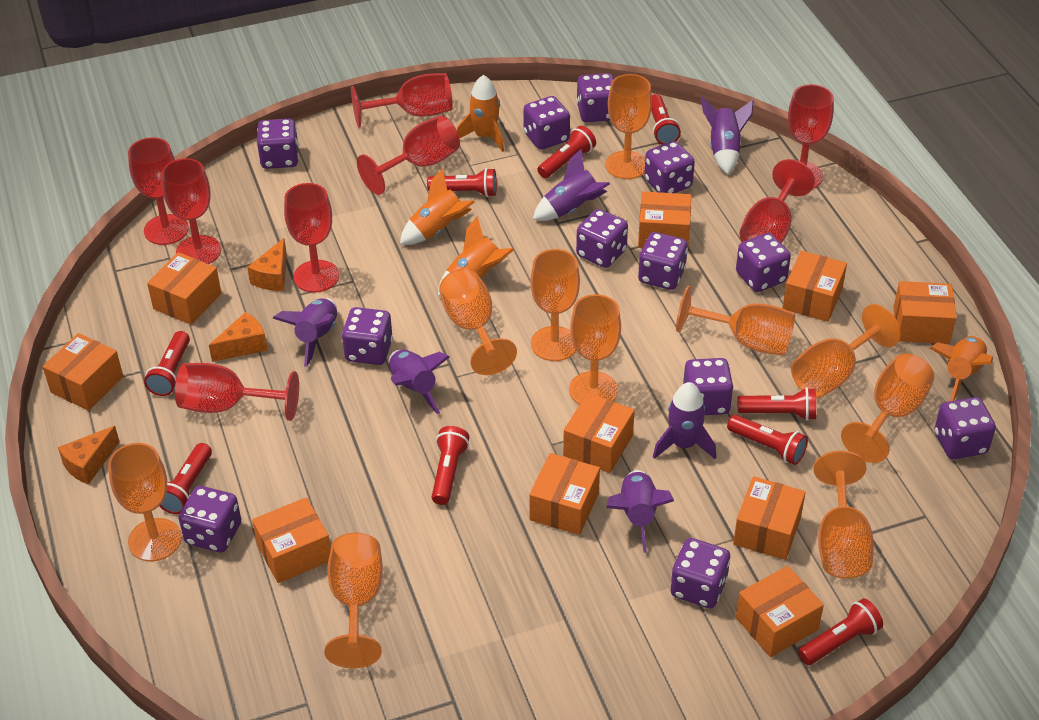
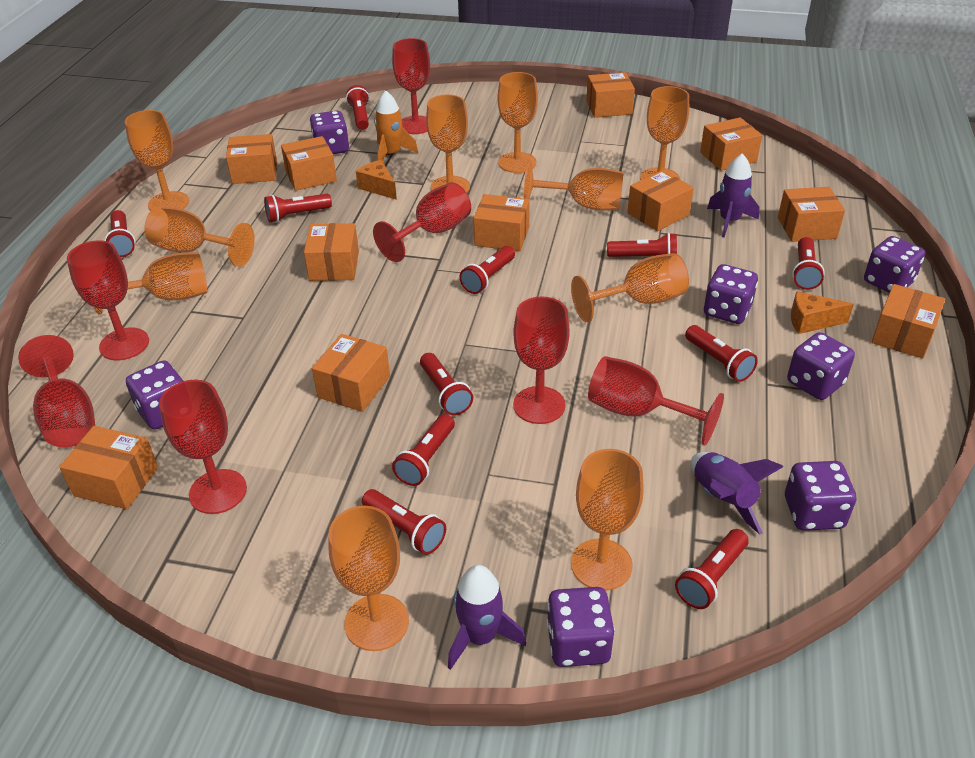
orange box: [42,333,123,411] [147,252,221,325] [252,497,331,583] [529,453,600,535] [563,393,635,473] [638,191,691,248] [733,476,806,560] [736,566,824,657] [782,251,847,322] [893,281,957,344] = 10 -> [59,426,158,509] [226,134,277,184] [281,136,337,191] [304,223,359,281] [312,334,390,412] [474,194,530,251] [586,72,635,118] [627,170,694,231] [700,117,762,171] [778,187,845,242] [871,284,945,359] = 11
orange cheese: [58,426,120,485] [209,312,267,362] [247,238,287,291] = 3 -> [356,160,397,200] [791,291,854,334] = 2
orange rocket: [400,168,475,245] [438,216,514,296] [457,75,504,152] [929,336,993,401] = 4 -> [374,91,418,162] = 1
purple dice: [179,486,241,552] [257,119,299,169] [342,307,393,365] [523,96,570,150] [576,73,614,122] [576,209,628,268] [638,232,688,290] [644,141,695,193] [671,538,730,609] [683,358,734,415] [736,233,791,292] [934,397,996,459] = 12 -> [126,360,184,430] [310,111,349,154] [547,587,615,667] [704,264,758,324] [785,461,856,531] [787,332,855,400] [864,236,925,293] = 7
purple rocket: [273,298,337,367] [389,350,449,414] [533,149,610,221] [606,470,674,553] [653,382,716,459] [701,97,753,175] = 6 -> [448,565,526,670] [691,452,783,535] [707,153,759,237] = 3
red flashlight: [144,331,190,396] [159,443,212,514] [427,168,497,197] [432,426,469,505] [537,126,596,178] [651,94,681,145] [727,415,808,465] [738,387,816,421] [798,598,883,665] = 9 -> [105,210,136,257] [264,194,332,222] [346,85,369,130] [362,489,446,555] [392,414,455,486] [420,353,473,415] [459,246,515,294] [607,233,677,257] [675,529,749,609] [685,325,758,382] [792,237,825,290] = 11
red goblet: [128,137,189,245] [161,158,221,264] [175,363,299,421] [284,183,339,293] [351,73,453,128] [357,116,460,195] [739,159,815,243] [788,84,834,188] = 8 -> [18,335,95,447] [67,240,149,360] [159,380,247,514] [373,182,471,262] [392,38,430,134] [513,296,570,424] [588,356,724,445] = 7

